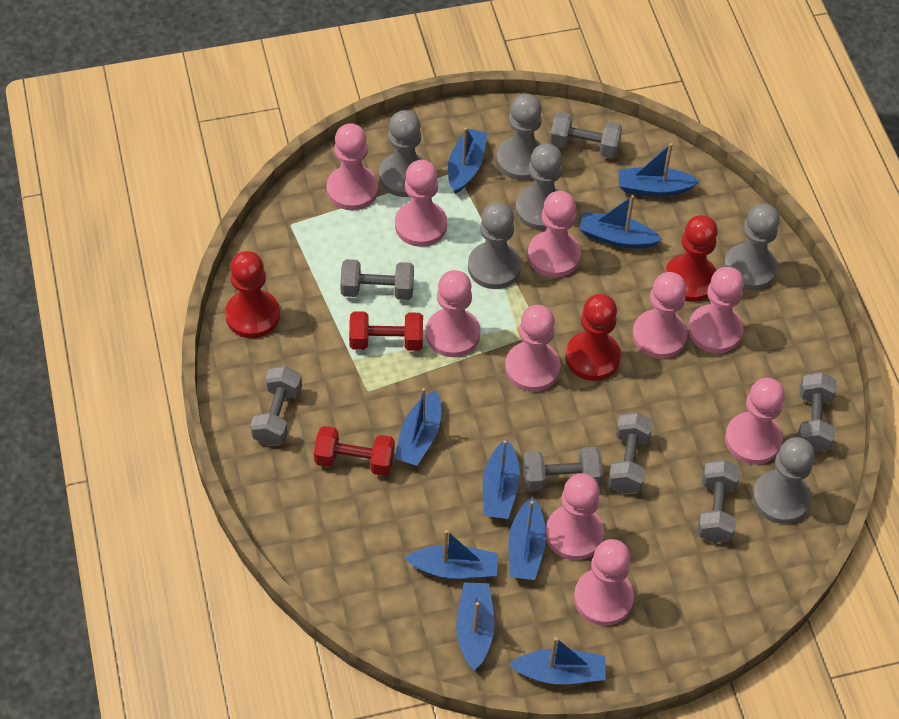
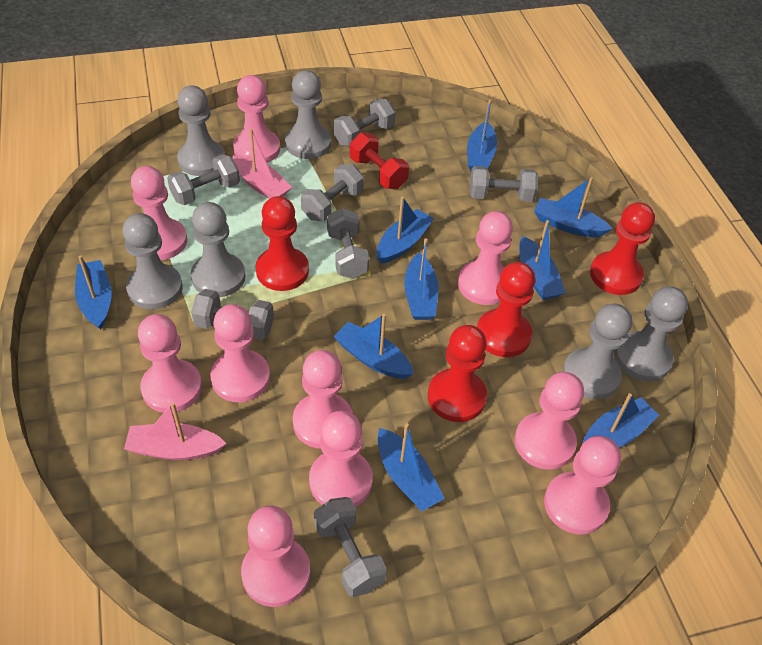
pink boat: none = 0 -> [124,403,227,460] [233,129,292,198] = 2
red dumbbell: [314,426,395,476] [349,311,423,351] = 2 -> [350,133,409,189] = 1
red pawn: [225,251,280,338] [565,294,621,381] [665,215,718,302] = 3 -> [256,196,309,291] [428,325,487,422] [477,262,536,357] [590,202,655,295] = 4

